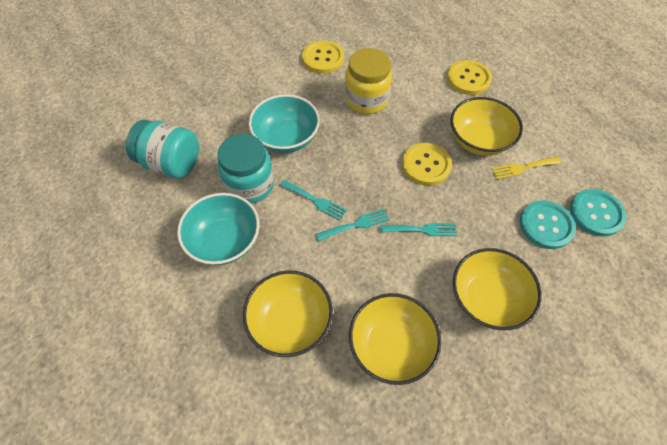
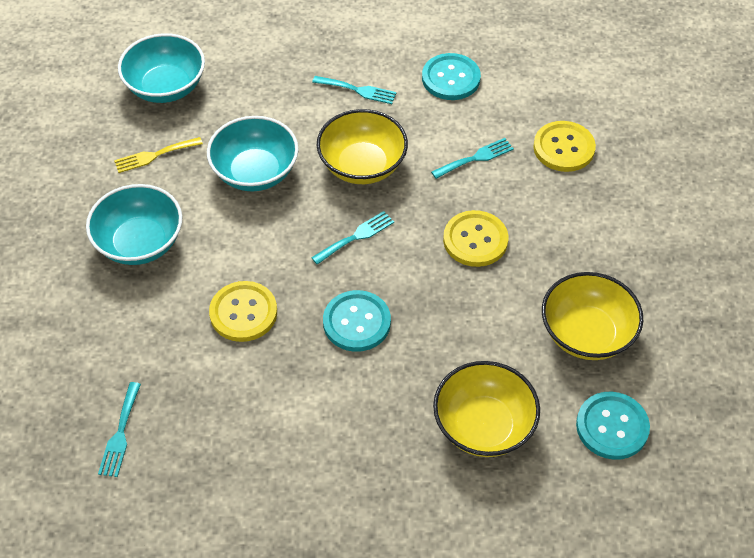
turquoise bowl: [177,193,259,265] [249,94,320,153] = 2 -> [86,184,182,265] [118,33,205,103] [207,116,299,191] = 3
turquoise button: [520,200,576,249] [570,189,626,237] = 2 -> [323,290,391,352] [422,53,481,100] [576,392,650,460] = 3
turquoise fork: [280,180,347,221] [315,208,389,242] [380,223,457,236] = 3 -> [98,382,141,477] [311,211,394,265] [312,76,397,104] [431,138,514,179] = 4
turquoise jar: [126,120,199,178] [217,134,274,204] = 2 -> none = 0
yellow bowl: [243,270,333,357] [349,293,441,385] [450,97,523,156] [453,248,542,330] = 4 -> [317,109,408,184] [433,361,540,457] [542,272,643,360] = 3
yellow jar: [345,48,392,114] = 1 -> none = 0

